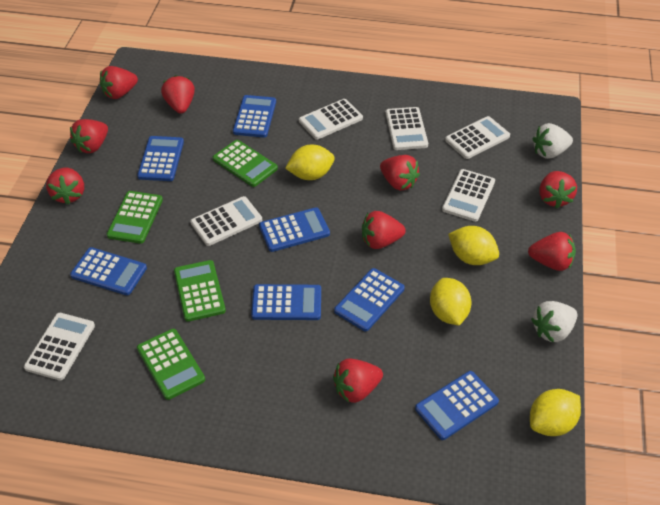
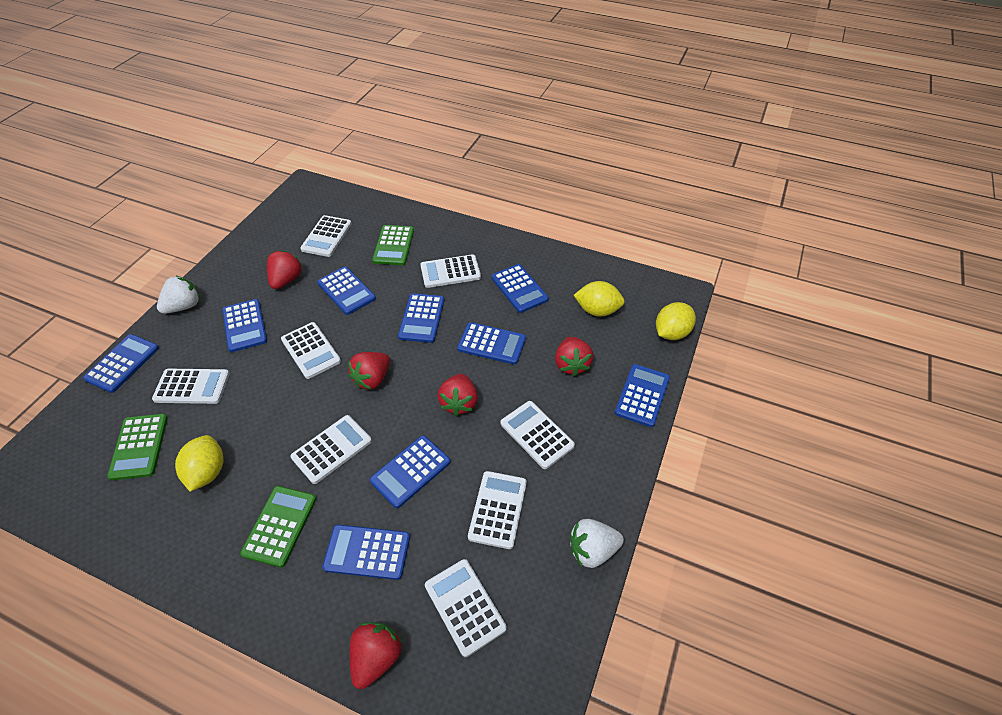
blue calculator: [70,247,147,295] [137,136,184,181] [233,95,276,138] [251,284,321,320] [259,207,330,252] [334,268,405,331] [415,371,499,440] = 7 -> [83,334,159,393] [222,299,267,352] [317,266,376,315] [322,525,410,580] [370,435,450,508] [398,293,444,343] [457,322,526,365] [491,264,549,313] [615,364,670,427] = 9
green calculator: [107,191,163,244] [137,329,205,400] [174,260,226,322] [213,140,278,187] = 4 -> [107,414,168,480] [240,486,316,568] [372,225,414,265] = 3
red strawberry: [46,168,84,205] [70,119,108,153] [100,66,138,99] [161,75,195,114] [333,358,383,403] [362,211,406,249] [380,155,420,191] [528,232,576,271] [539,171,577,208] = 9 -> [267,250,302,289] [348,352,390,390] [350,623,403,689] [437,374,478,416] [555,337,593,376] = 5
white calculator: [24,313,95,381] [190,196,262,246] [299,99,363,140] [386,107,428,150] [442,169,495,222] [445,116,510,159] = 6 -> [152,369,230,404] [281,322,341,379] [290,415,372,484] [300,215,352,257] [420,254,481,288] [425,559,507,657] [468,471,527,549] [501,401,575,469] = 8
yellow lemon: [285,145,335,180] [430,278,472,326] [448,226,499,265] [530,389,581,436] = 4 -> [175,435,223,492] [574,281,625,317] [656,302,696,340] = 3

